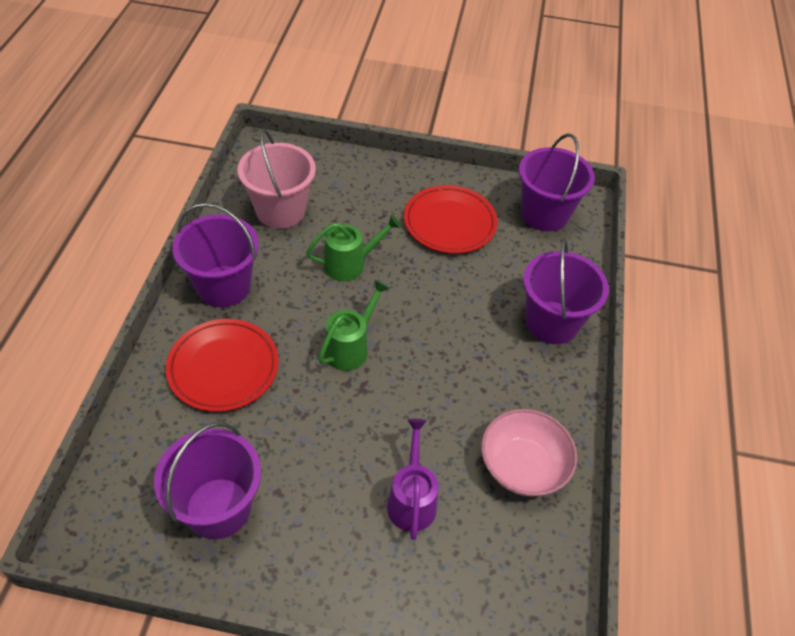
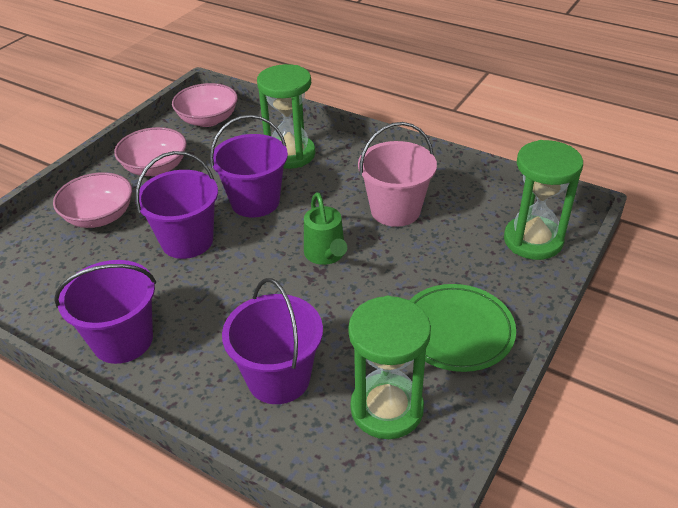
green hourglass: none = 0 -> [257,64,315,169] [348,296,431,439] [504,140,583,260] = 3
green plate: none = 0 -> [409,284,516,372] = 1
green watering can: [306,214,401,281] [318,280,389,371] = 2 -> [304,192,347,265] = 1
pink bowl: [481,409,577,496] = 1 -> [53,172,132,228] [114,127,187,176] [172,83,238,127] = 3
purple watering can: [387,419,439,540] = 1 -> none = 0
red plate: [166,319,279,412] [404,185,498,254] = 2 -> none = 0

